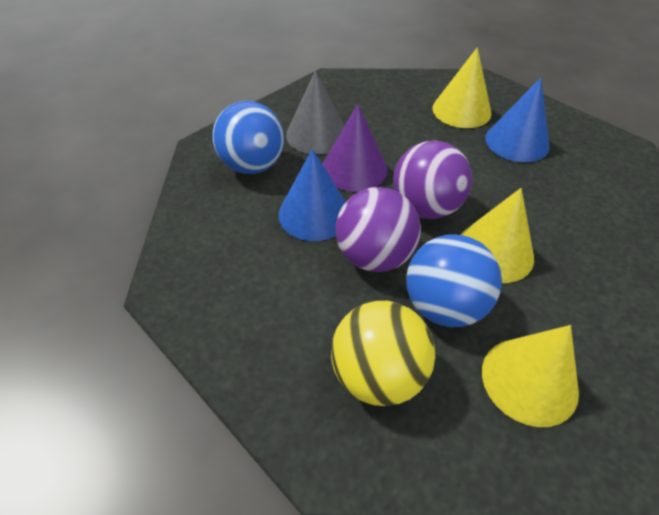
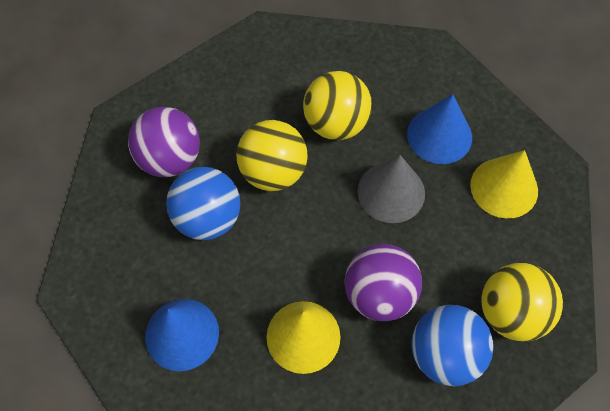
purple cone: [323,104,387,192] = 1 -> none = 0
yellow ball: [331,301,435,406] = 1 -> [236,120,308,191] [303,71,372,140] [481,263,563,342] = 3
yellow cone: [432,47,491,128] [460,188,534,283] [482,325,579,427] = 3 -> [266,301,341,374] [470,150,538,219] = 2

